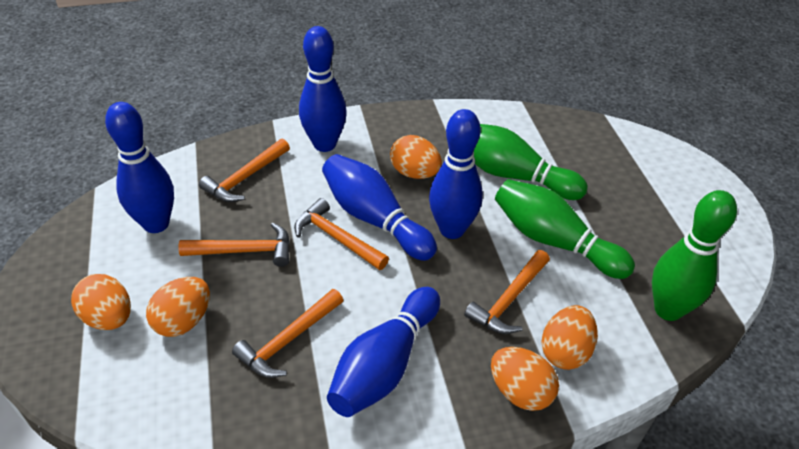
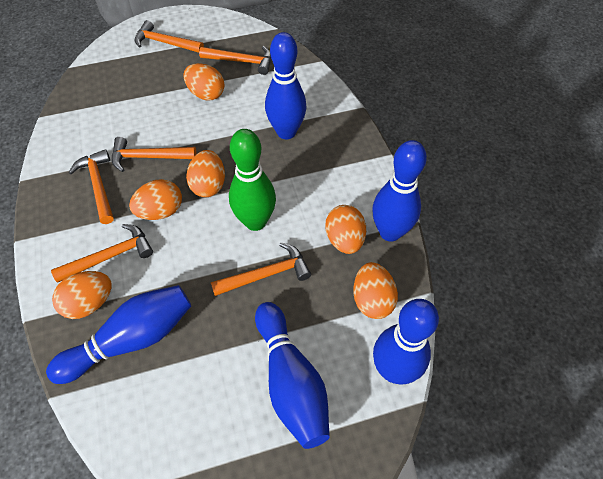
green bowling pin: [474,124,588,200] [495,179,635,279] [652,190,737,321] = 3 -> [229,129,276,231] = 1
orange egg: [71,274,131,330] [146,277,210,337] [390,135,442,179] [491,347,559,411] [541,305,598,370] = 5 -> [52,271,111,319] [129,179,182,220] [183,63,224,100] [186,150,225,197] [325,205,366,254] [353,262,398,319] = 6
orange hammer: [178,223,290,267] [199,139,290,202] [232,289,343,378] [294,198,389,270] [464,250,550,334] = 5 -> [51,224,153,283] [69,149,114,224] [112,137,196,172] [134,20,204,53] [199,46,272,75] [211,242,311,296] = 6

